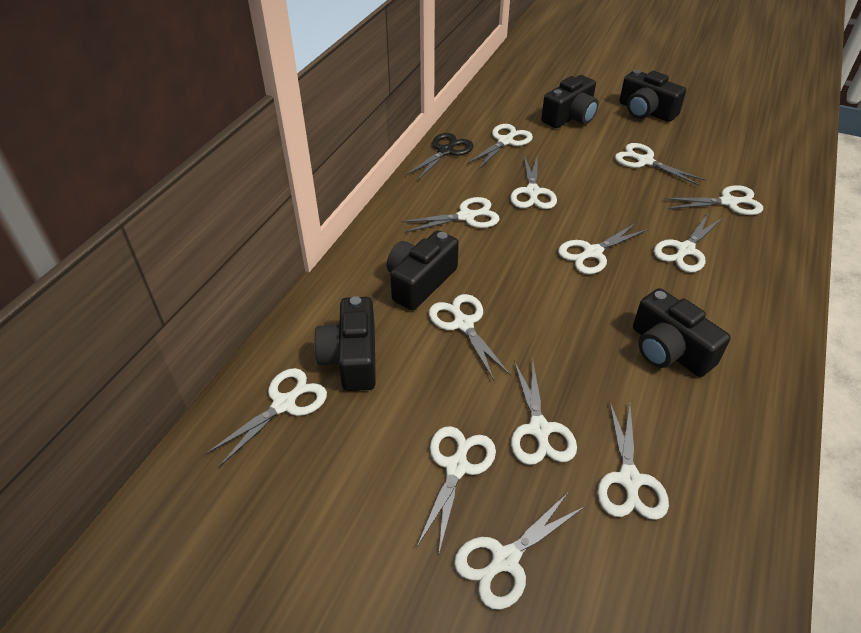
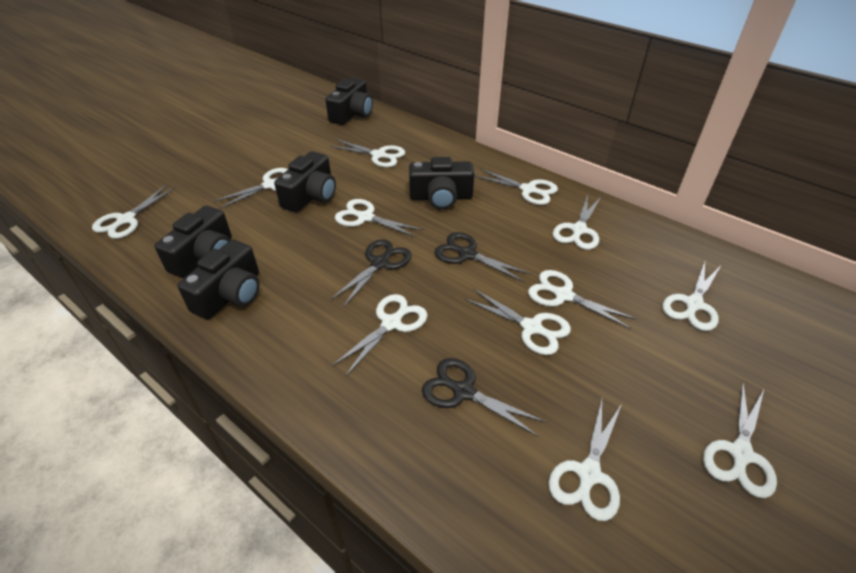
black scissors: [405,133,474,181] = 1 -> [330,239,412,307] [422,358,546,437] [434,232,531,282] = 3
white scissors: [206,368,327,467] [400,197,500,233] [416,426,496,553] [429,294,511,380] [454,493,586,610] [467,124,533,170] [510,155,557,209] [511,358,577,465] [558,222,649,274] [597,401,669,520] [615,143,705,186] [654,212,723,273] [664,185,763,215] = 13 -> [92,185,175,239] [213,168,288,209] [330,140,405,167] [332,294,427,376] [335,199,423,237] [464,288,571,355] [474,169,558,205] [528,270,637,329] [549,399,622,521] [553,195,601,250] [662,262,721,331] [703,383,777,498] = 12

